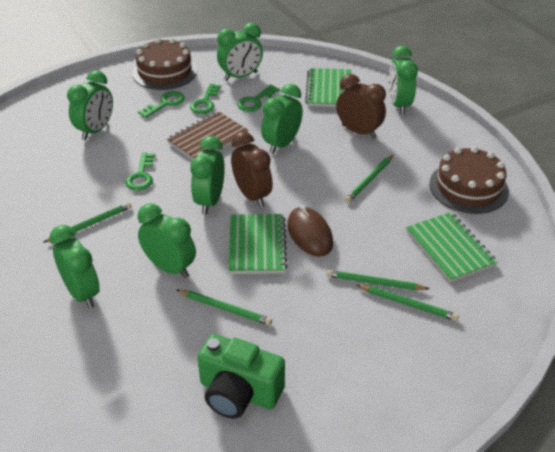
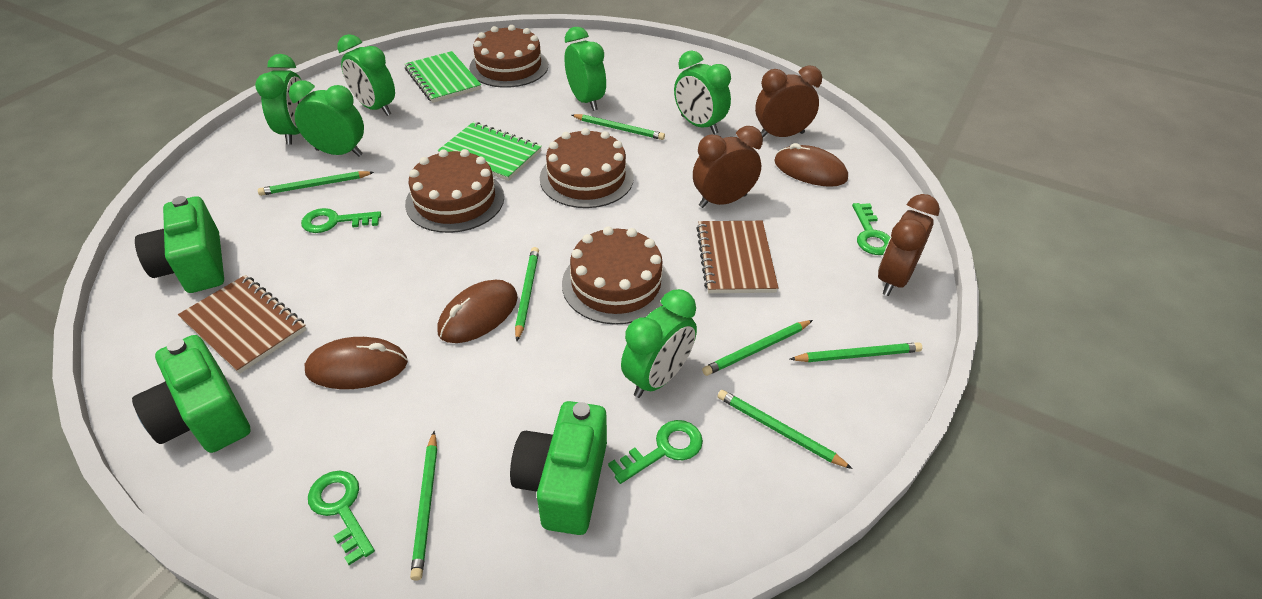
brown cake: [132,38,198,90] [429,146,509,214] = 2 -> [405,149,504,233] [469,25,548,88] [540,128,634,208] [562,226,671,325] = 4
brown clock: [231,132,273,207] [336,74,386,139] = 2 -> [693,126,763,208] [755,65,822,137] [878,194,940,296] = 3
brown mouse: [287,205,333,257] = 1 -> [305,337,408,389] [437,280,518,343] [774,143,848,187] = 3
brown notebook: [167,111,249,160] = 1 -> [178,275,306,374] [696,221,778,293] = 2
green camera: [197,334,285,419] = 1 -> [132,335,251,453] [135,196,224,293] [510,401,607,535] = 3
green clock: [49,225,100,308] [67,70,113,140] [138,204,196,278] [190,136,225,214] [217,23,263,81] [261,84,303,154] [389,46,418,114] = 7 -> [255,54,307,145] [289,80,364,157] [337,34,395,116] [565,27,606,111] [621,289,697,398] [674,50,731,134] = 6
green notebook: [229,214,287,274] [305,68,351,107] [406,212,497,282] = 3 -> [405,51,481,103] [438,122,542,181] = 2
green pencil: [43,202,132,243] [177,290,272,325] [326,270,429,290] [345,154,394,203] [357,285,459,321] = 5 -> [258,171,374,196] [410,431,437,581] [515,247,539,342] [572,114,665,140] [702,320,813,376] [718,390,853,469] [790,342,922,362] = 7

